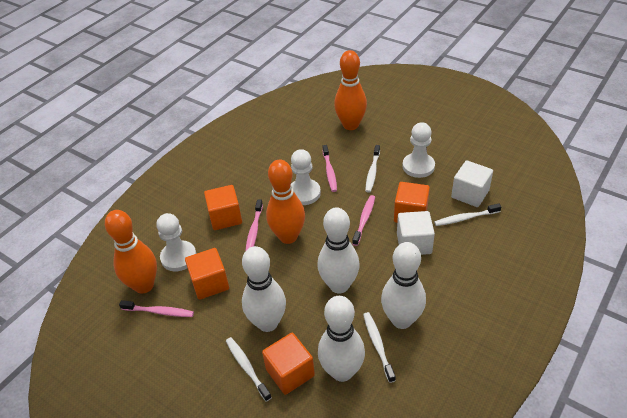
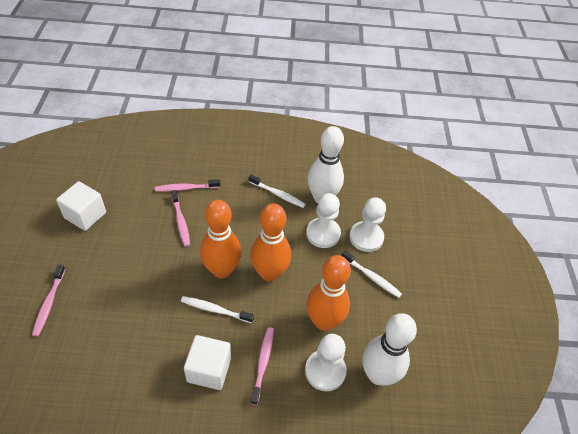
orange cube: [185,248,229,300] [204,185,242,230] [262,333,315,395] [394,182,430,223] = 4 -> none = 0
white bowling pin: [242,246,286,332] [317,208,360,294] [318,296,365,382] [381,242,426,329] = 4 -> [307,126,344,203] [362,313,417,386] = 2
white toothbrush: [226,337,272,402] [363,312,396,383] [365,145,380,193] [434,204,501,226] = 4 -> [181,296,254,323] [248,174,306,208] [341,250,402,298] = 3

